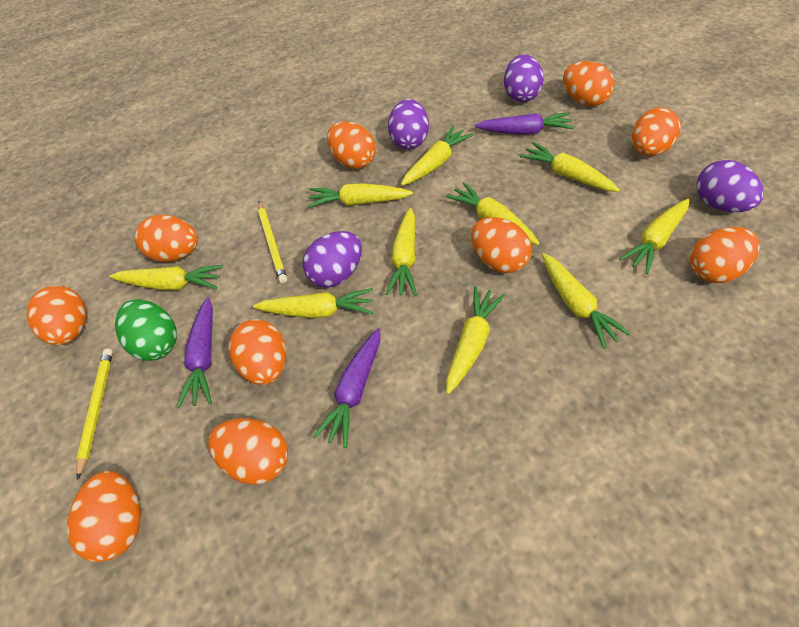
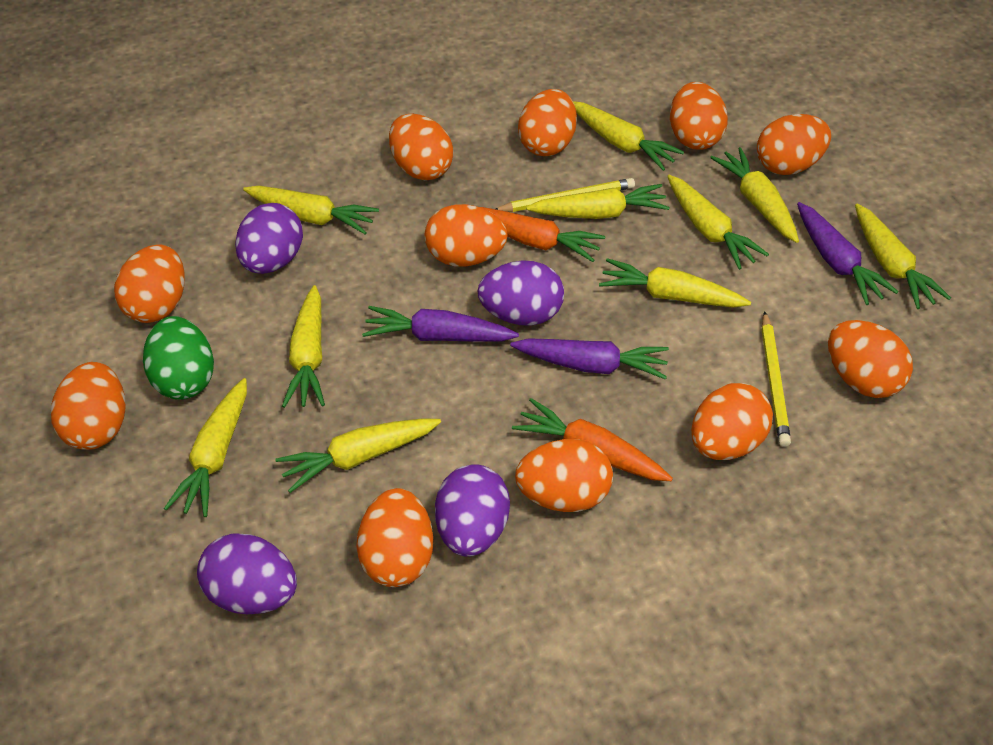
orange carrot: none = 0 -> [480,207,605,262] [512,398,673,481] = 2
orange egg: [27,286,87,345] [67,471,141,562] [135,215,198,262] [208,418,288,485] [228,319,286,385] [327,121,376,169] [471,217,532,273] [563,61,615,106] [632,107,681,156] [690,227,760,283] = 10 -> [51,362,126,450] [114,244,185,323] [356,488,433,587] [389,114,453,180] [425,204,508,267] [515,439,613,512] [518,89,577,156] [670,82,728,150] [691,383,773,460] [757,114,831,175] [828,320,913,398] = 11

